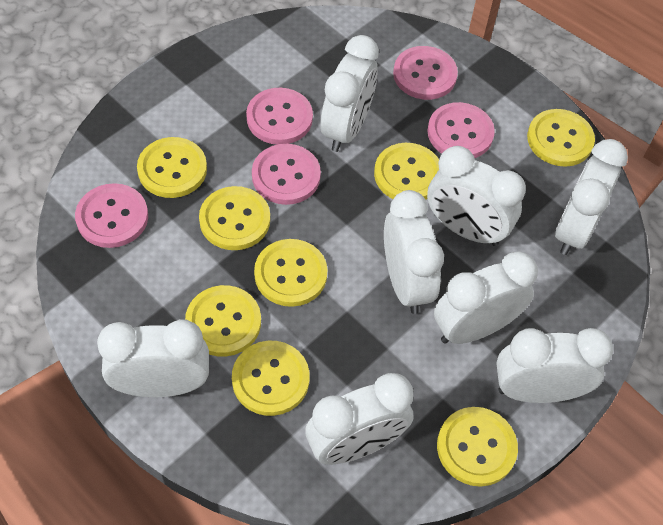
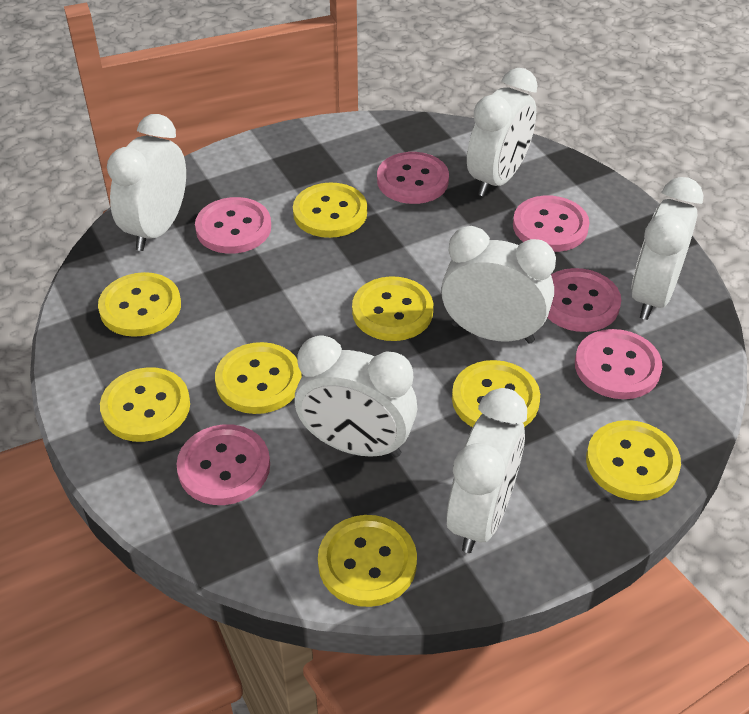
pink button: [75,183,148,248] [246,88,313,145] [252,144,321,205] [393,46,458,100] [427,102,495,158] = 5 -> [177,424,270,505] [195,197,271,254] [377,152,449,204] [513,196,590,252] [548,268,621,332] [575,329,662,399] = 6
white clock: [97,319,209,397] [306,373,413,465] [321,35,379,152] [384,190,444,314] [427,146,526,246] [434,251,538,344] [496,328,613,403] [555,139,628,255] = 8 -> [107,114,186,251] [294,335,417,458] [441,226,556,344] [447,388,527,553] [467,68,538,197] [631,177,704,320] = 6

